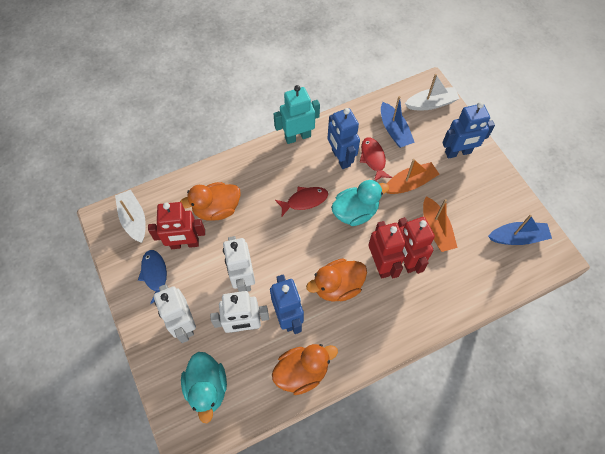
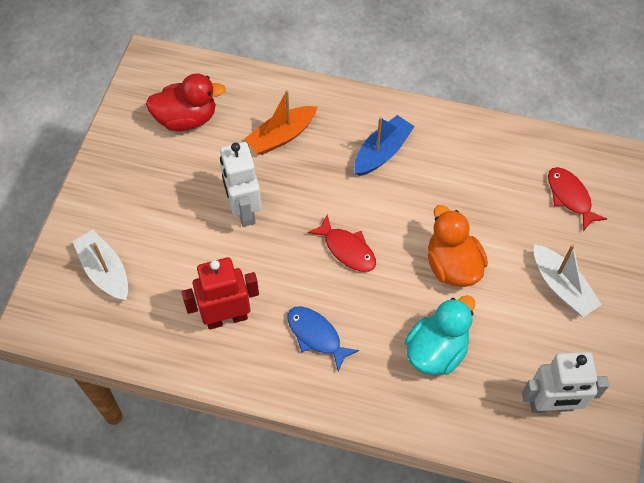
blue boat: [381,96,415,148] [488,215,552,245] = 2 -> [354,115,415,176] = 1
blue robot: [270,274,304,334] [327,108,360,169] [442,102,495,159] = 3 -> none = 0
orange boat: [386,159,439,194] [423,196,458,252] = 2 -> [245,90,317,155] = 1
orange duck: [180,182,241,221] [272,344,338,395] [306,259,367,302] = 3 -> [428,205,488,287] = 1
red duck: none = 0 -> [146,73,226,132] = 1
red robot: [148,202,205,249] [369,221,405,279] [398,217,435,274] = 3 -> [182,257,259,330] = 1
turquoise duck: [181,352,227,423] [331,180,389,226] = 2 -> [405,295,475,375] = 1
turquoise robot: [274,85,320,144] = 1 -> none = 0
white robot: [154,284,196,343] [210,291,269,333] [223,236,255,292] = 3 -> [220,142,262,227] [522,352,609,413] = 2

